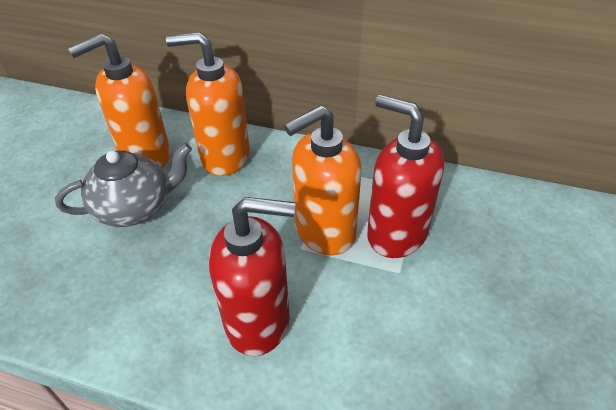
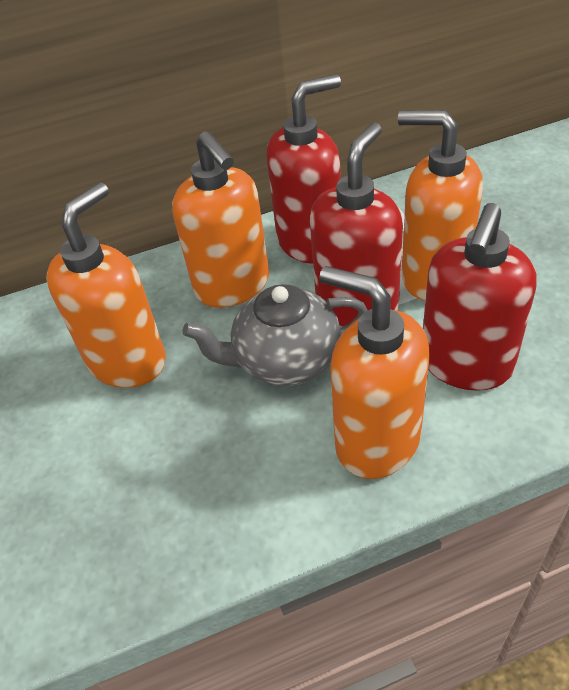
orange soap dispenser: [68,33,170,168] [166,32,250,176] [284,106,362,255] = 3 -> [46,182,166,388] [172,131,269,308] [319,266,429,479] [398,110,483,301] = 4
red soap dispenser: [209,197,295,356] [367,95,444,258] = 2 -> [266,74,341,264] [310,123,403,326] [423,203,537,391] = 3

